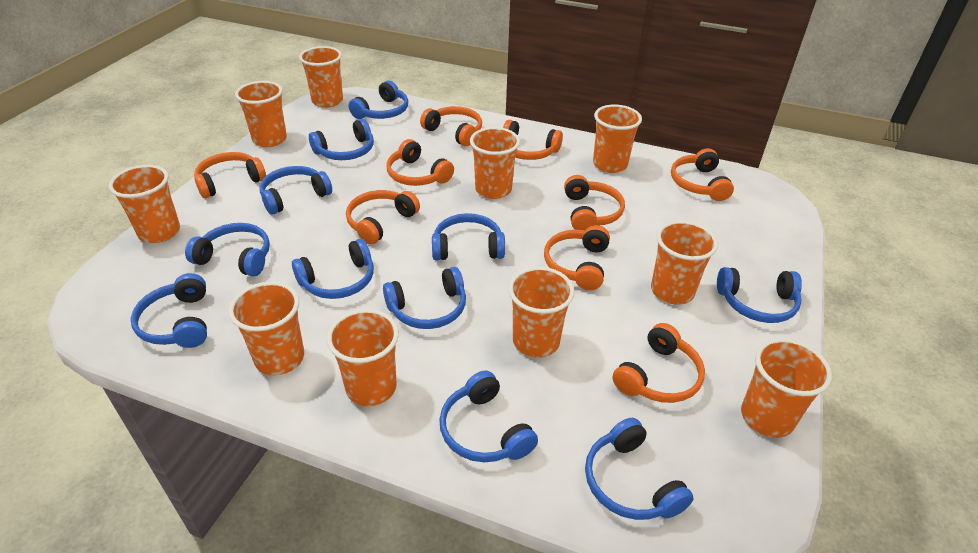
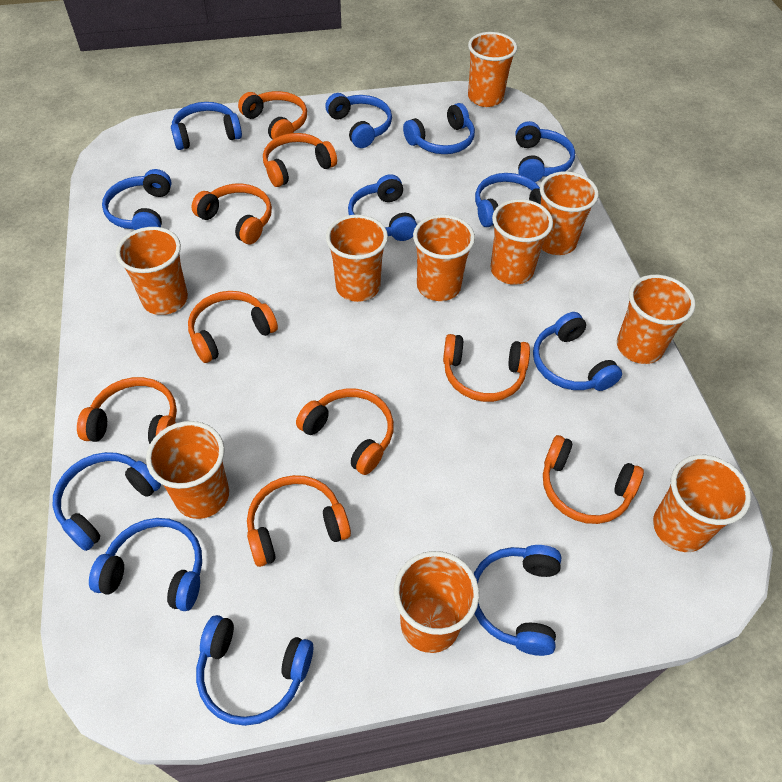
blue headphones: [131,273,207,348] [185,223,270,277] [260,166,332,215] [292,239,374,299] [309,119,374,160] [348,80,408,119] [383,267,466,329] [432,213,505,260] [439,371,538,462] [585,418,694,520] [717,267,802,323] = 11 -> [53,452,161,551] [89,518,202,611] [102,169,172,230] [171,102,242,150] [196,615,313,726] [325,93,392,148] [348,174,417,241] [403,103,475,154] [474,545,561,656] [475,173,541,227] [515,121,575,182] [533,312,622,391] = 12

